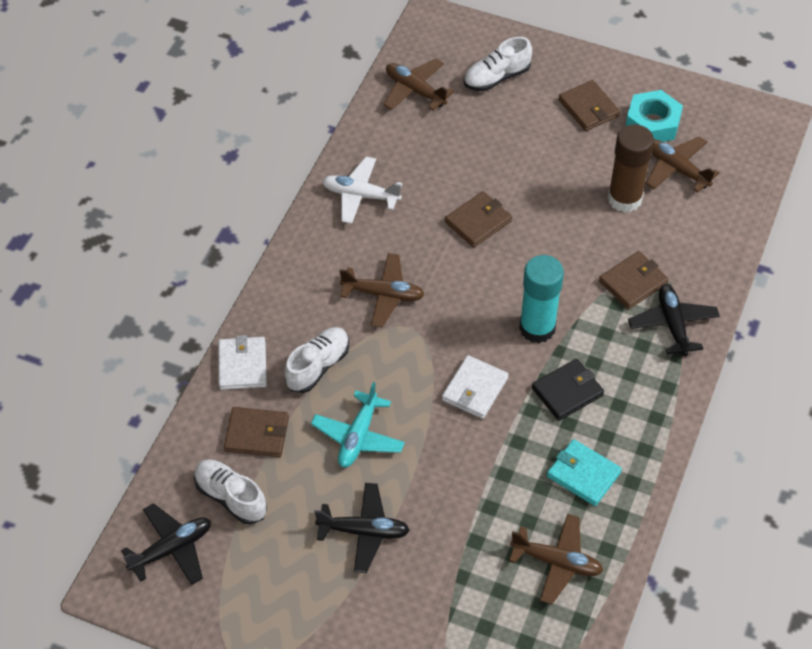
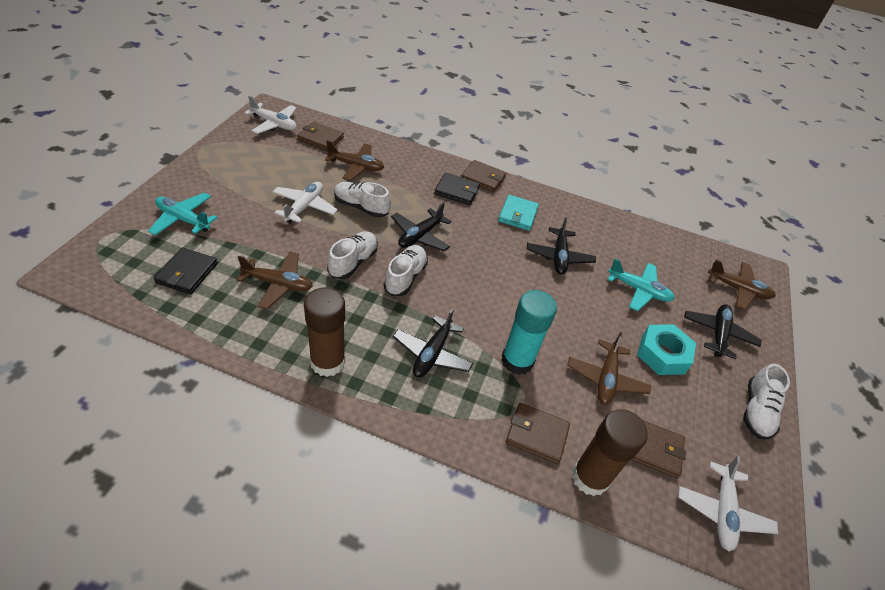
black plane: [121,503,211,585] [314,483,410,573] [628,284,720,356] = 3 -> [391,202,451,252] [393,309,473,378] [527,217,596,274] [684,304,761,359] = 4
black wallet: [532,359,604,421] = 1 -> [154,248,218,294] [434,172,480,205] = 2
brown glue stick: [608,124,654,213] = 1 -> [304,288,346,377] [572,409,648,496] = 2
turquoise plane: [311,382,405,467] = 1 -> [148,193,218,235] [608,258,675,311] = 2
white plane: [323,157,402,224] = 1 -> [244,95,296,134] [273,182,338,224] [678,456,778,551] = 3
white shoe: [194,459,267,525] [284,327,349,393] [464,37,532,91] = 3 -> [327,231,378,279] [334,182,391,217] [384,245,428,296] [743,364,790,440] = 4
white wallet: [218,335,267,390] [442,355,509,419] = 2 -> none = 0

